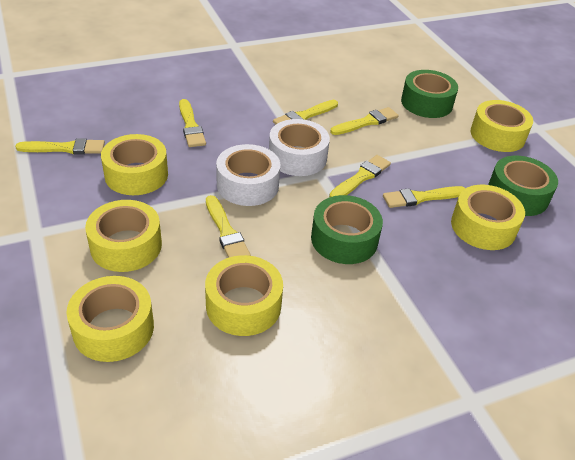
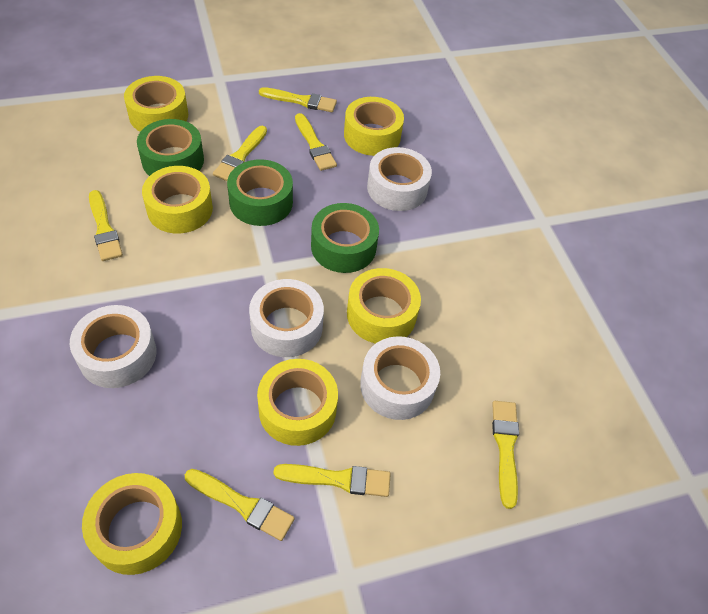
white tape: [216,144,280,206] [269,119,330,176] = 2 -> [70,305,156,388] [249,279,324,357] [360,336,440,420] [367,147,432,211] = 4

